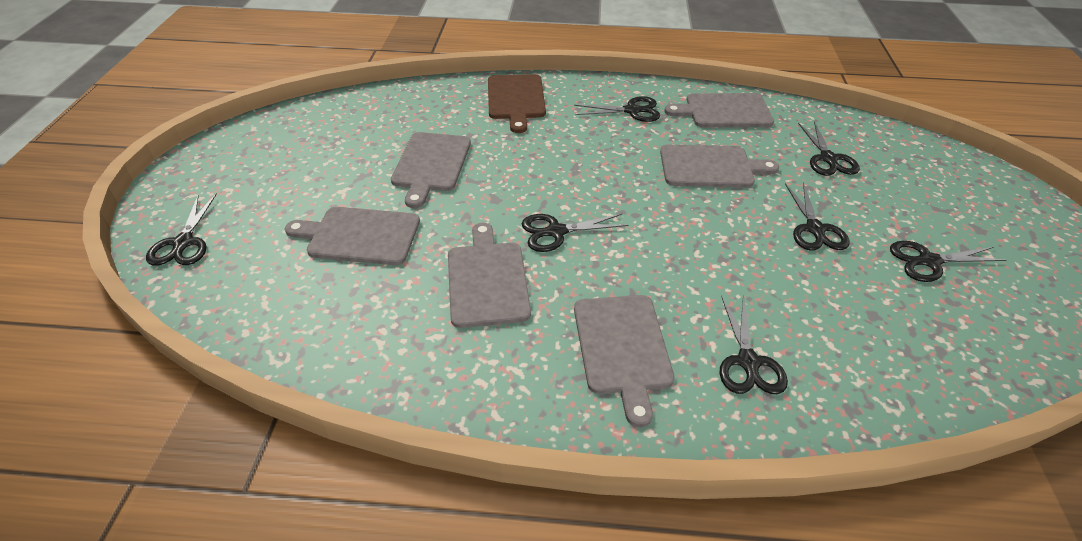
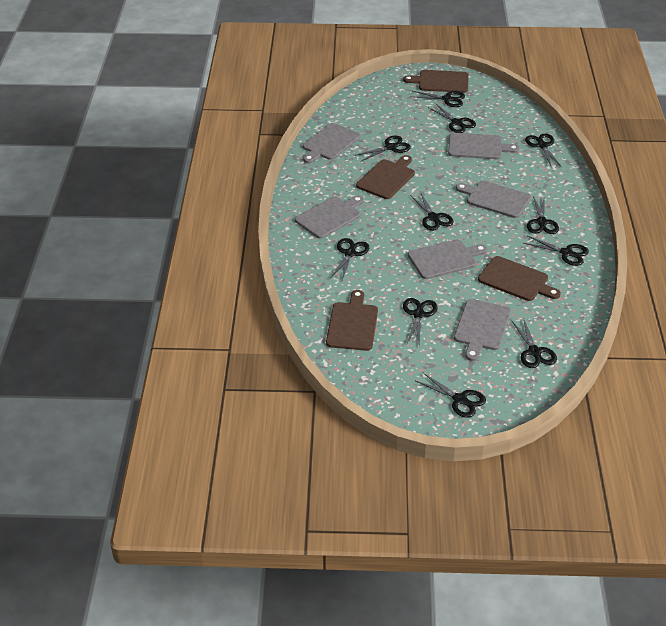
black scissors: [146,193,217,266] [522,214,628,252] [574,96,660,122] [720,295,788,394] [785,182,850,251] [798,121,860,176] [890,241,1006,282] = 7 -> [331,238,369,280] [355,135,411,161] [403,298,438,347] [410,91,465,107] [410,192,454,230] [416,373,486,418] [428,104,476,133] [511,317,557,368] [524,236,589,266] [525,134,562,167] [527,196,559,234] = 11
brown cutting board: [488,74,546,133] = 1 -> [326,290,378,351] [356,155,415,199] [403,70,469,93] [478,256,561,301] = 4

